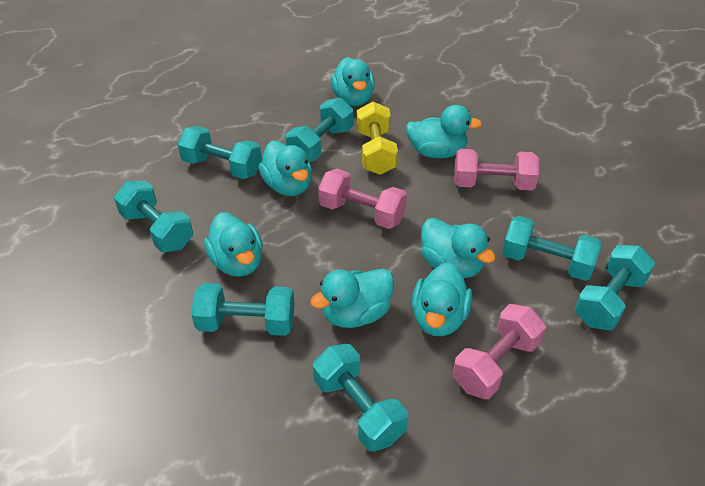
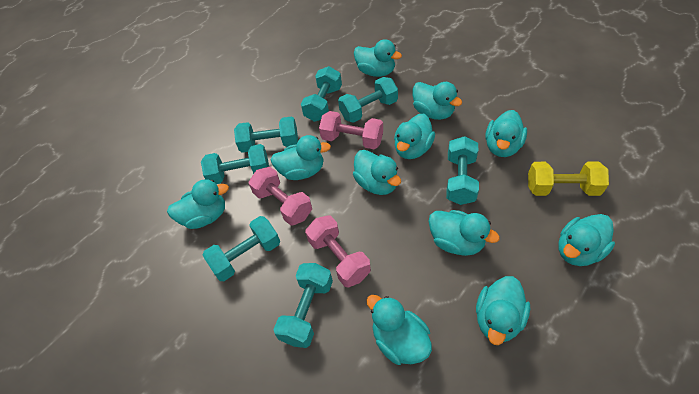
turquoise duck: [204,212,263,277] [259,141,312,196] [310,269,394,328] [330,57,375,106] [406,105,482,158] [412,263,472,336] [421,218,496,278] = 7 -> [167,179,229,229] [270,135,331,180] [353,150,401,195] [354,39,402,77] [366,295,432,365] [394,114,435,159] [412,82,462,120] [429,210,500,256] [476,276,530,345] [486,110,527,157] [559,214,615,266] = 11

